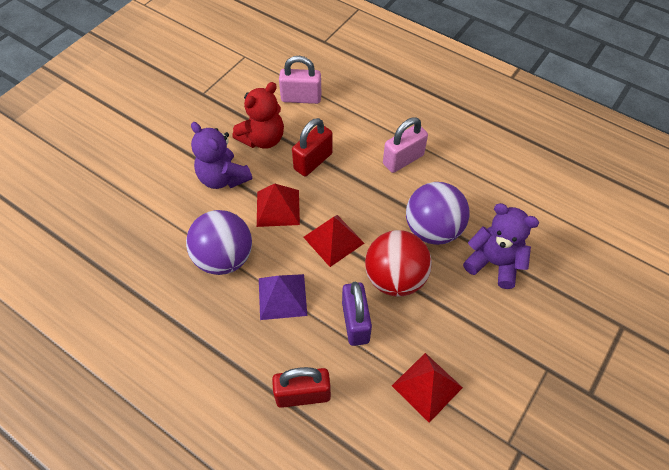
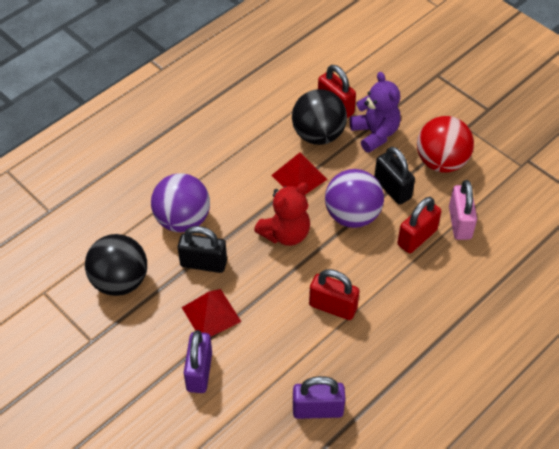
black ball: none = 0 -> [85,234,147,296] [292,89,347,145] = 2
black padlock: none = 0 -> [178,226,227,273] [374,147,415,205] = 2
pink padlock: [279,56,321,104] [383,117,428,173] = 2 -> [449,180,477,240] = 1
purple padlock: [342,282,372,346] = 1 -> [184,330,212,393] [293,376,345,419] = 2
purple pyramid: [259,274,307,320] = 1 -> none = 0
purple teddy bear: [191,122,252,189] [463,203,539,289] = 2 -> [350,72,401,153] = 1
red padlock: [272,367,331,408] [292,118,333,176] = 2 -> [309,269,360,320] [318,65,356,118] [397,197,441,253] = 3
red pyramid: [257,183,300,227] [303,215,364,267] [392,353,463,423] = 3 -> [182,289,241,337] [271,153,328,194] = 2

